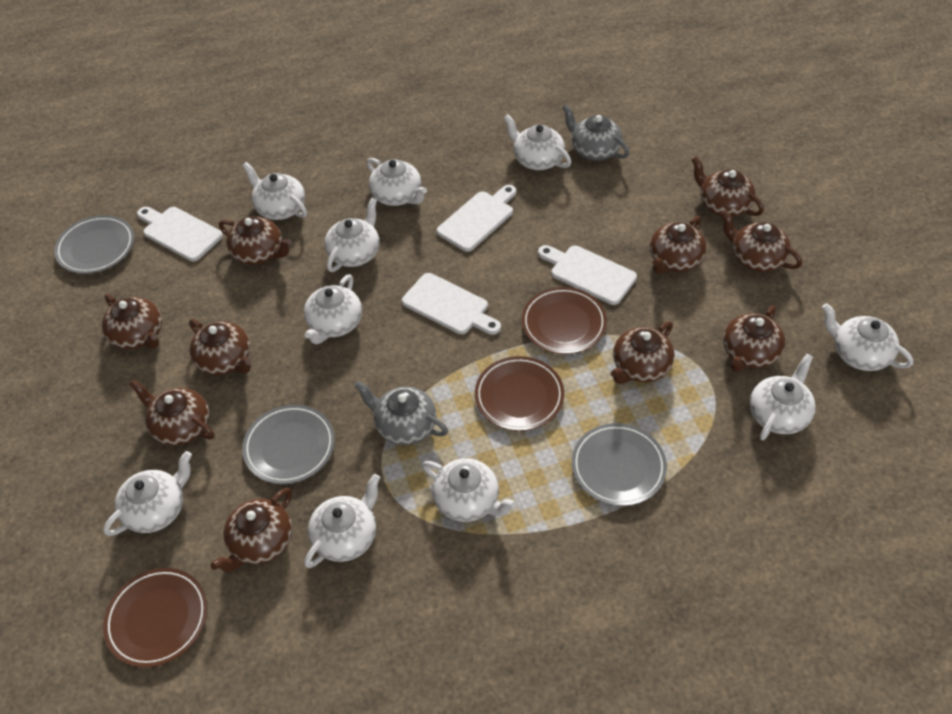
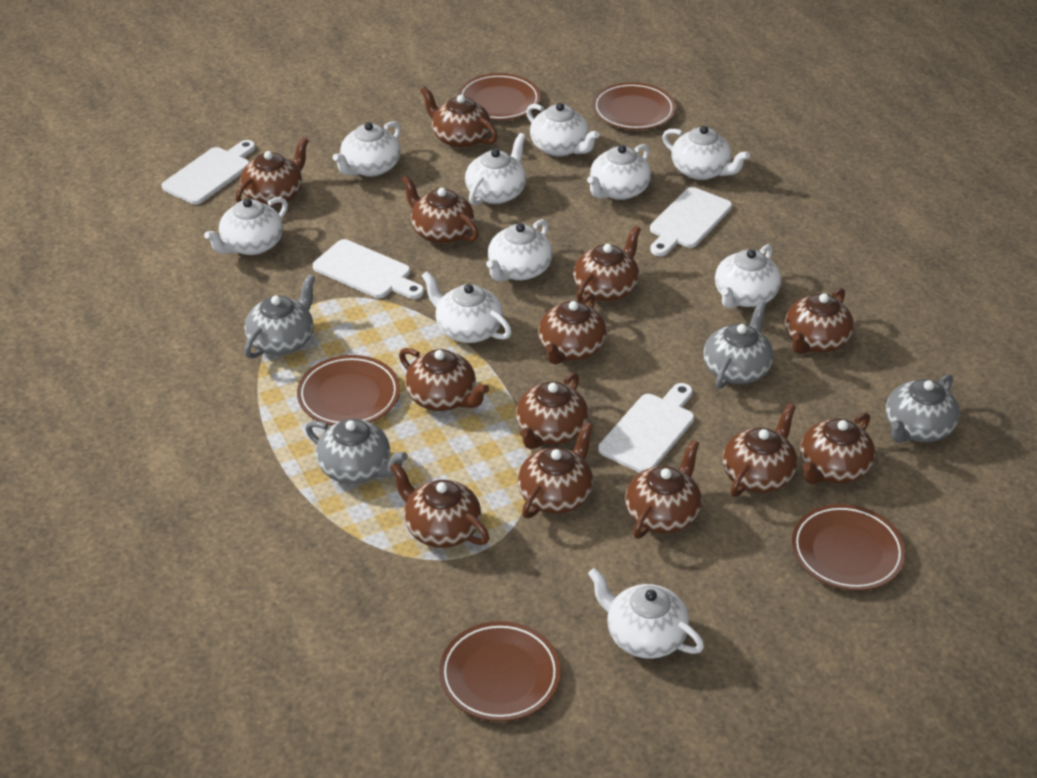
brown plate: [103,568,208,667] [475,356,564,431] [522,287,607,354] = 3 -> [297,355,400,426] [439,621,561,722] [458,73,541,120] [592,82,676,130] [792,504,906,591] = 5
brown teapot: [102,294,162,349] [129,380,215,446] [189,319,251,375] [210,488,292,572] [219,216,292,265] [611,321,675,384] [650,216,707,274] [692,157,764,217] [721,210,802,272] [723,305,785,372] = 10 -> [236,137,309,206] [390,462,489,548] [399,348,489,411] [401,175,479,244] [420,87,498,149] [516,372,588,449] [518,422,593,518] [538,293,607,365] [573,226,641,303] [625,440,702,539] [722,403,797,497] [785,288,854,354] [800,413,875,484] = 13
grey plate: [54,215,134,274] [242,405,335,484] [572,423,667,506] = 3 -> none = 0
grey teapot: [354,381,448,445] [562,104,629,161] = 2 -> [244,274,315,359] [305,419,408,484] [703,300,773,389] [886,374,960,443] = 4

